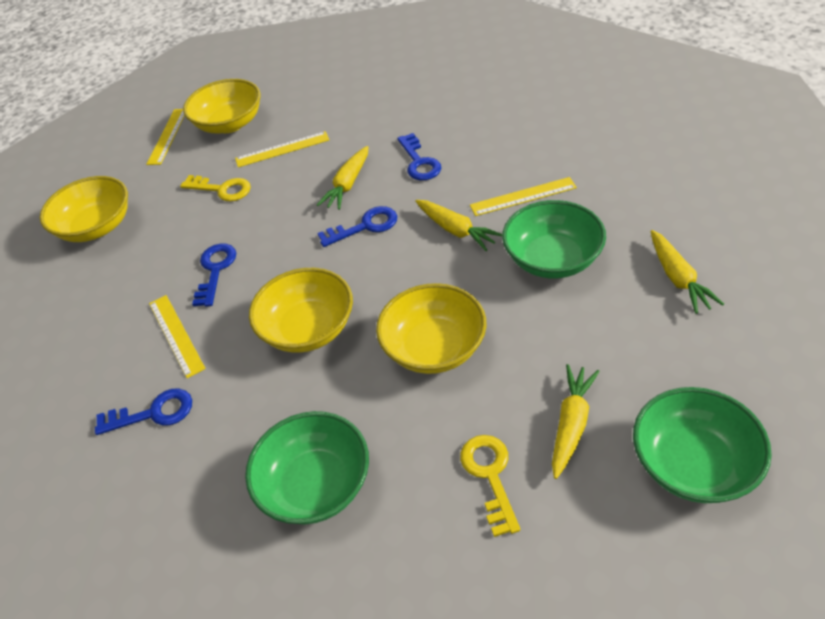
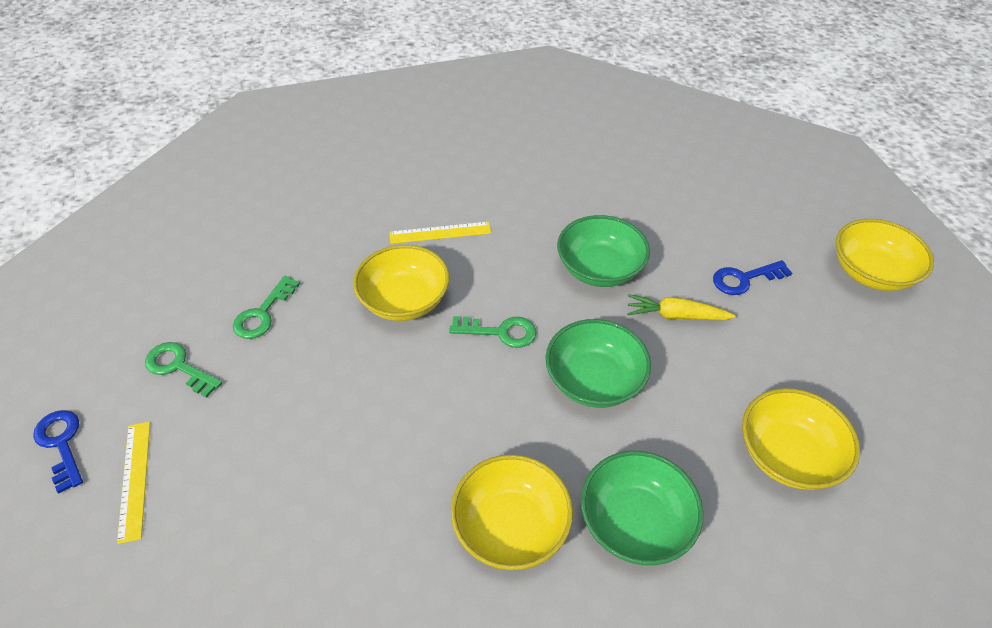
blue key: [95,388,192,435] [192,243,236,307] [317,206,397,247] [397,133,441,180] = 4 -> [33,410,83,494] [713,260,792,295] = 2
green key: none = 0 -> [145,342,222,398] [233,276,300,339] [449,316,537,348] = 3
yellow carrot: [317,146,368,210] [415,200,502,251] [552,364,600,479] [651,230,724,314] = 4 -> [627,294,736,320] = 1
yellow key: [180,175,251,202] [460,435,520,537] = 2 -> none = 0
yellow ruler: [146,109,185,165] [149,295,206,378] [235,131,329,167] [470,177,577,216] = 4 -> [117,422,150,544] [390,222,491,244] = 2

